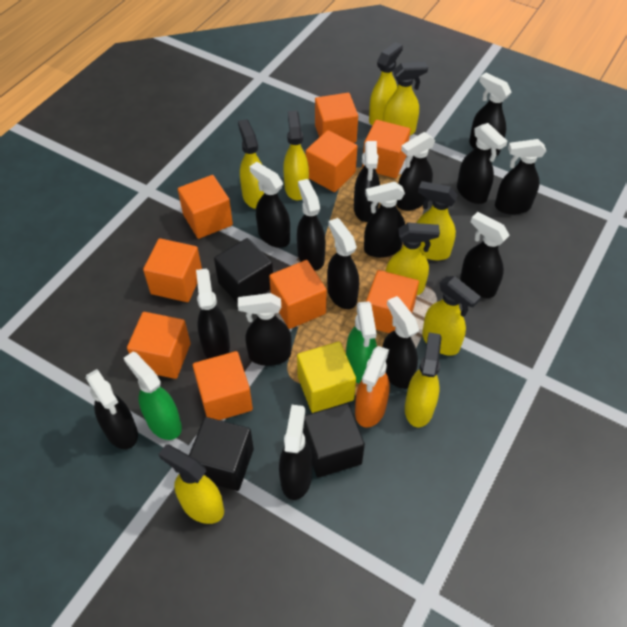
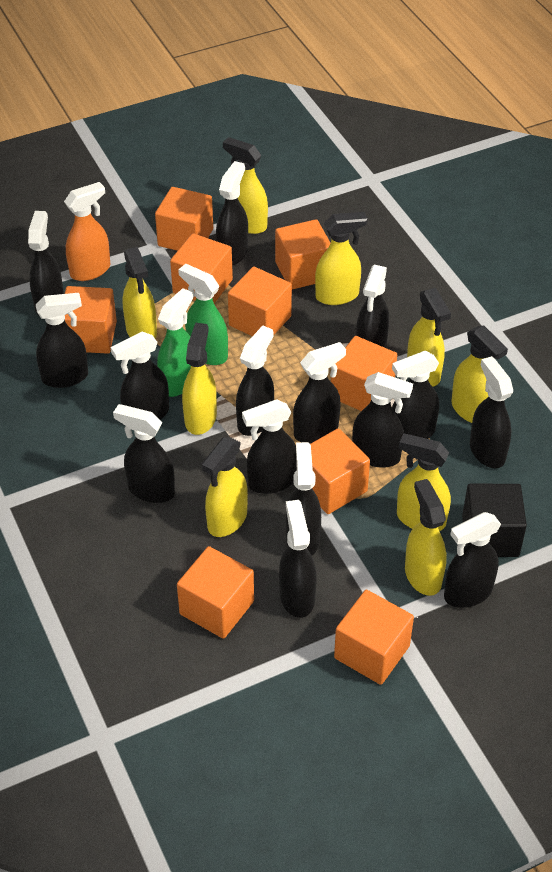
black cube: [189,417,254,491] [214,238,273,304] [303,403,365,478] = 3 -> [462,484,527,557] = 1
yellow cube: [297,342,356,413] = 1 -> none = 0

